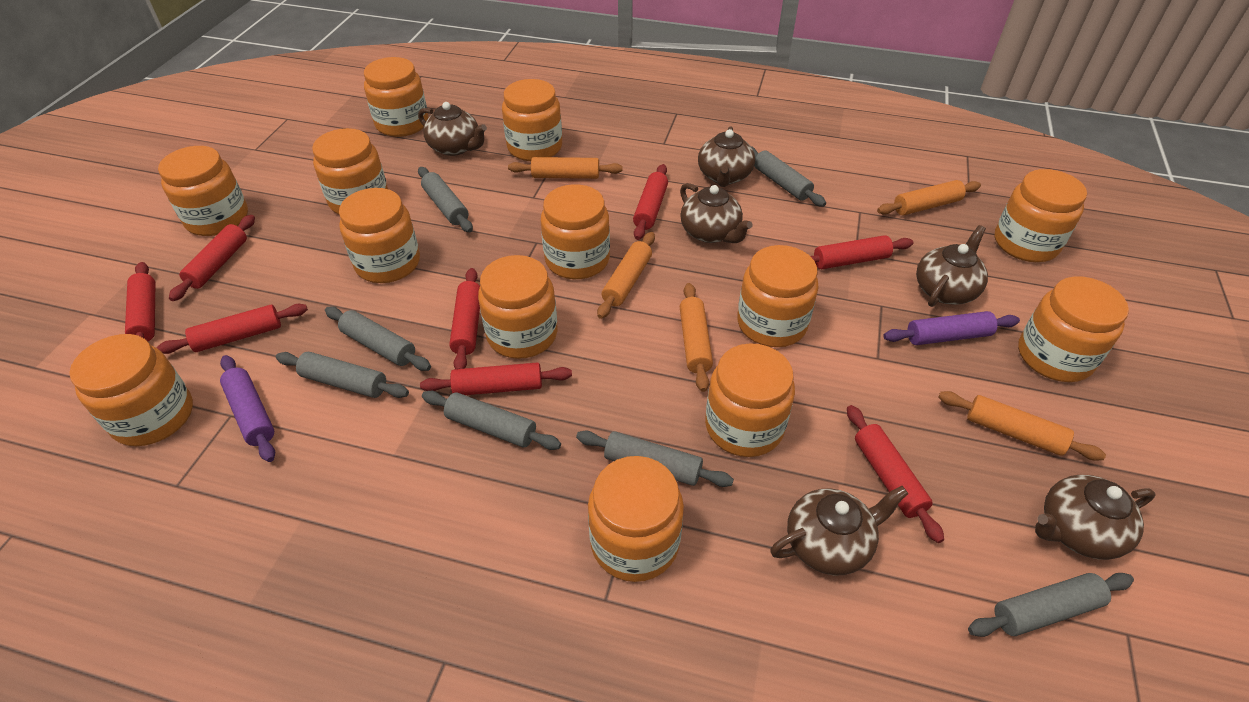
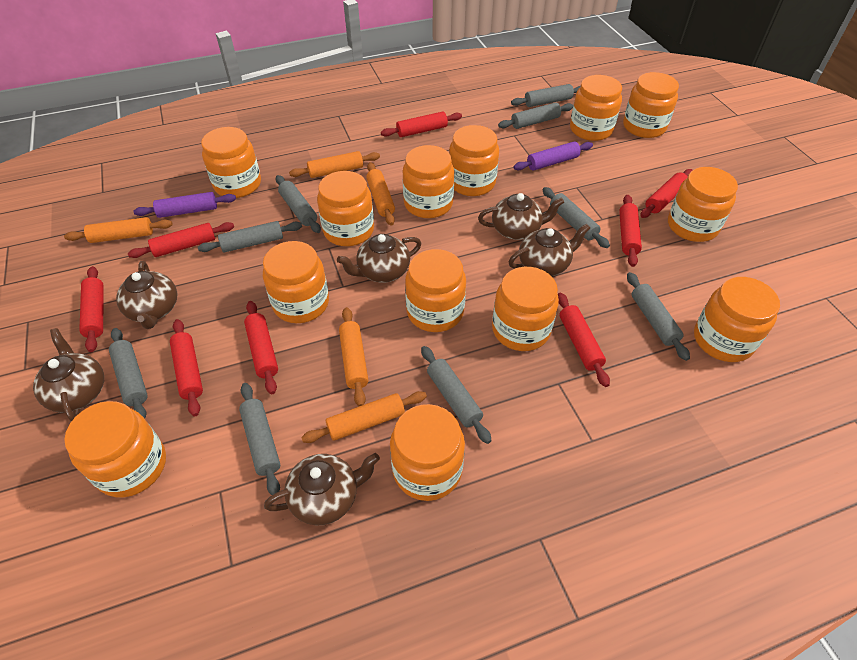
grey rolling pin: [276,352,409,398] [325,306,431,371] [418,167,473,232] [422,391,561,450] [576,431,734,487] [751,146,826,207] [968,573,1134,637] = 7 -> [109,328,148,419] [198,221,302,252] [239,383,280,495] [276,175,321,233] [421,346,492,444] [498,102,573,129] [511,84,581,107] [542,187,610,248] [627,272,690,361] = 9

